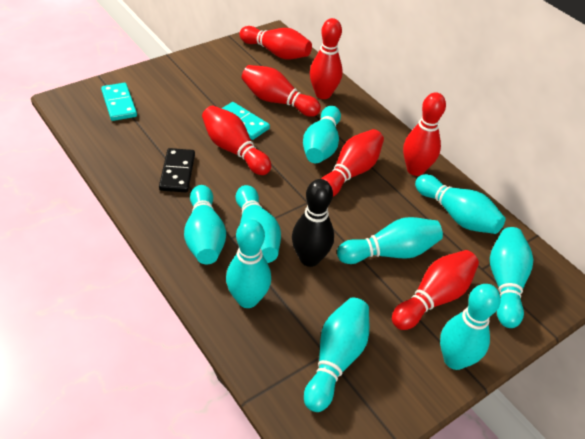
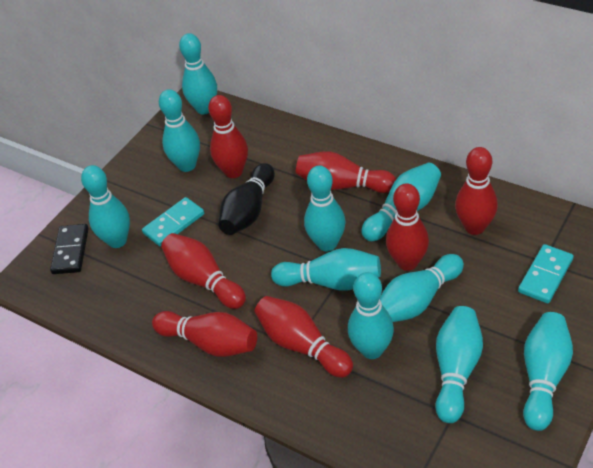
turquoise bowling pin: [184,185,226,265] [226,219,271,308] [236,185,281,263] [303,106,341,163] [304,297,369,412] [337,217,443,264] [415,174,505,234] [440,284,501,370] [490,227,534,328] = 9 -> [81,165,130,248] [159,89,200,172] [179,33,217,115] [271,248,381,290] [304,165,345,252] [348,272,394,359] [361,163,441,241] [379,254,464,322] [436,306,483,423] [523,312,573,431] = 10

